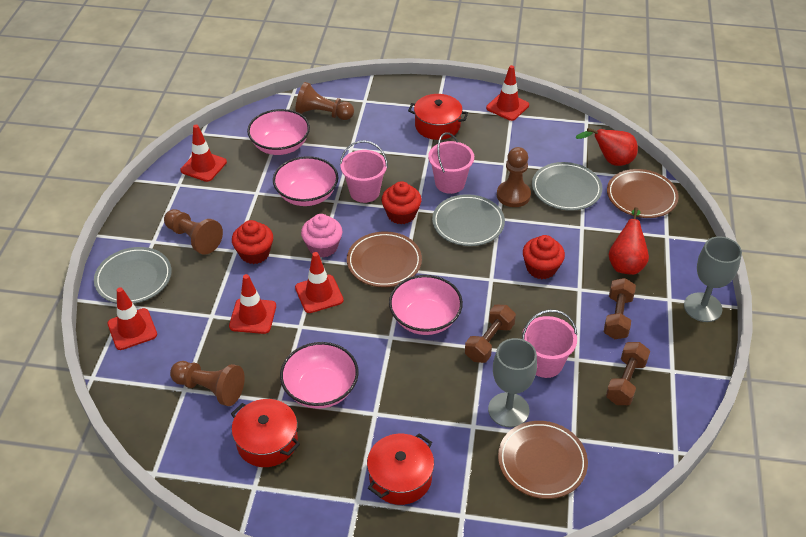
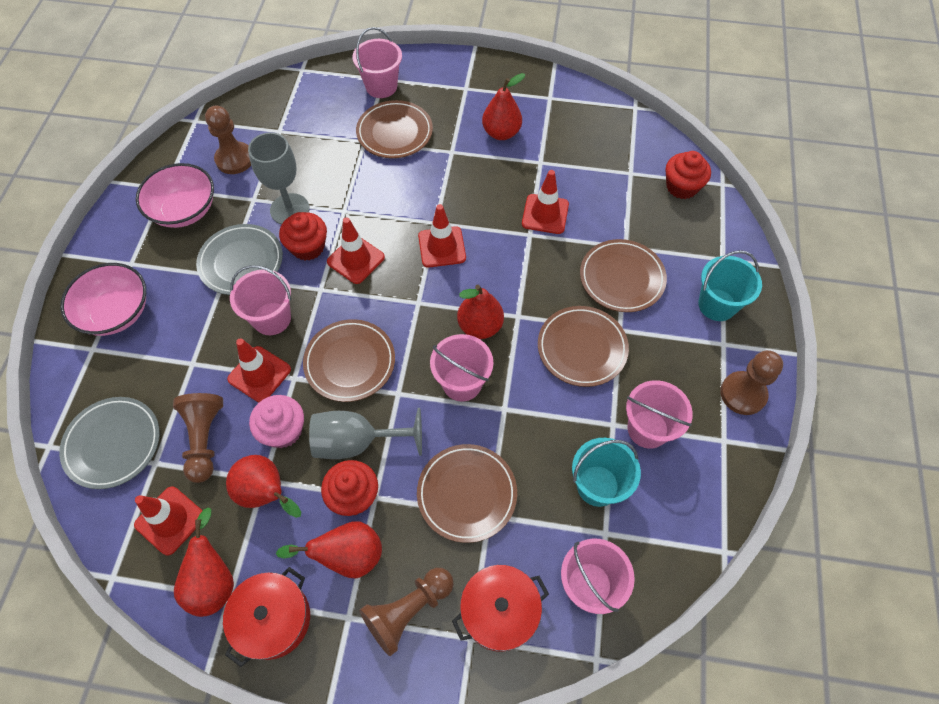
brown dumbbell: [465,305,516,363] [604,278,636,339] [606,342,650,405] = 3 -> none = 0
brown plate: [347,231,422,287] [498,421,588,499] [607,169,679,218] = 3 -> [303,319,395,402] [356,100,433,158] [417,444,517,543] [538,306,629,387] [580,239,667,312] = 5
grey plate: [94,247,172,304] [432,194,505,246] [532,162,602,211] = 3 -> [59,397,160,489] [196,224,283,295] = 2
pink bowl: [247,109,310,155] [273,156,338,206] [280,342,359,409] [389,275,463,335] = 4 -> [60,263,146,336] [136,163,214,228] = 2
pink bucket: [340,140,388,203] [428,132,474,194] [522,310,577,378] = 3 -> [230,265,291,335] [352,27,402,98] [430,334,493,402] [561,539,635,614] [626,380,693,449] = 5
red pear: [575,128,638,166] [609,207,649,275] = 2 -> [174,507,234,617] [226,455,301,518] [276,521,382,578] [457,285,504,339] [482,73,525,140] = 5
red pot: [231,399,300,467] [367,433,434,505] [408,94,468,140] = 3 -> [223,567,310,667] [452,565,549,652] = 2
turquoise bucket: none = 0 -> [572,438,641,507] [698,250,762,321] = 2

